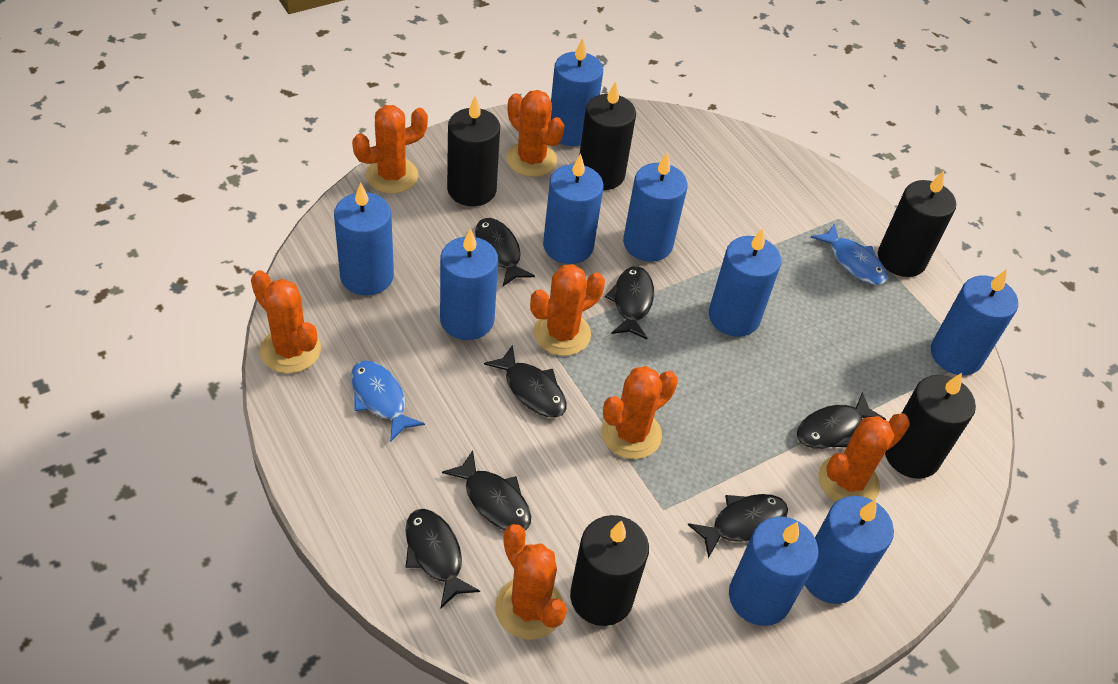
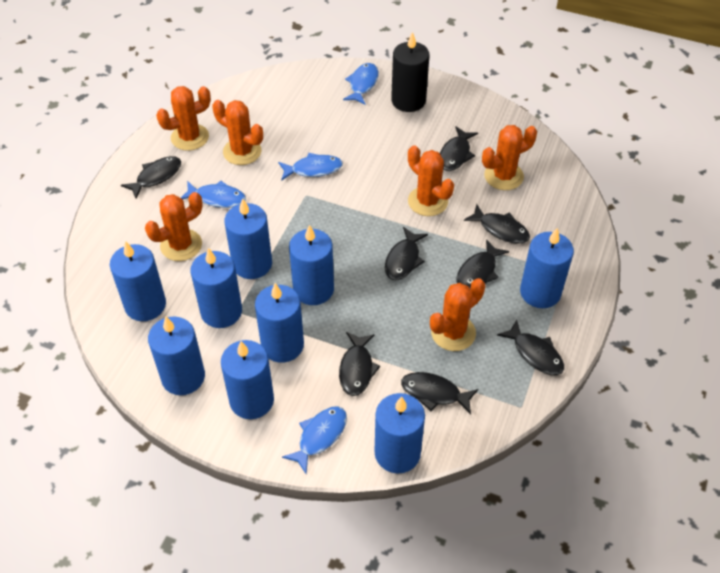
black candle: [447,96,500,206] [570,515,649,626] [579,81,636,190] [878,171,956,277] [885,373,976,479] = 5 -> [391,32,429,112] = 1
black fish: [405,509,480,609] [442,450,531,530] [475,218,535,286] [484,345,567,417] [605,266,654,339] [688,494,788,558] [797,392,886,449] = 7 -> [121,156,181,199] [339,332,380,396] [385,227,428,280] [401,372,478,415] [440,127,478,171] [456,239,509,289] [464,204,530,244] [497,319,564,375] = 8
blue fish: [351,361,425,442] [811,223,887,285] = 2 -> [181,180,246,208] [278,153,343,181] [282,406,347,474] [343,63,379,105] = 4
orange cactus: [251,270,321,373] [352,105,428,194] [495,524,567,640] [506,90,565,177] [530,264,605,356] [601,366,678,459] [819,413,910,502] = 7 -> [145,192,203,261] [156,86,211,151] [212,100,263,165] [408,145,454,216] [430,278,485,351] [482,125,537,190] = 6

